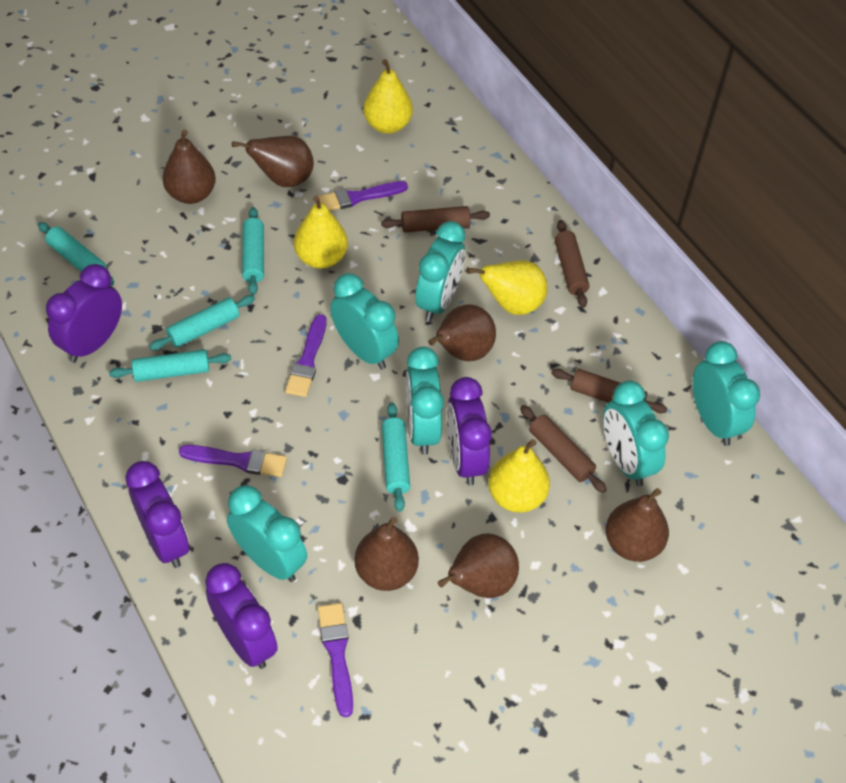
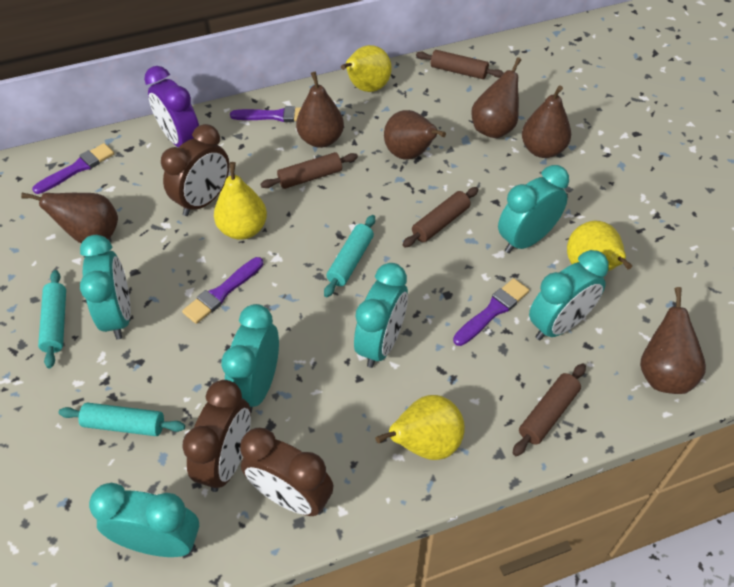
brown clock: none = 0 -> [161,124,230,216] [182,380,251,492] [240,428,333,516] = 3
purple clock: [46,264,122,363] [125,461,189,568] [205,563,278,669] [447,377,492,486] = 4 -> [144,66,199,147] = 1
turquoise rolling pin: [38,222,114,285] [109,349,231,382] [149,295,255,350] [242,207,264,295] [382,402,410,512] = 5 -> [38,270,66,368] [58,403,185,436] [324,215,375,297] = 3

